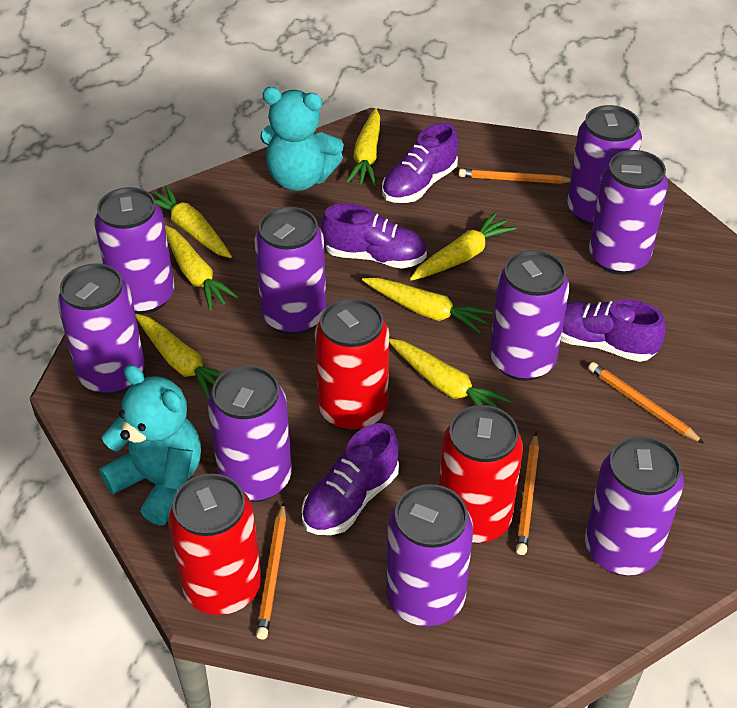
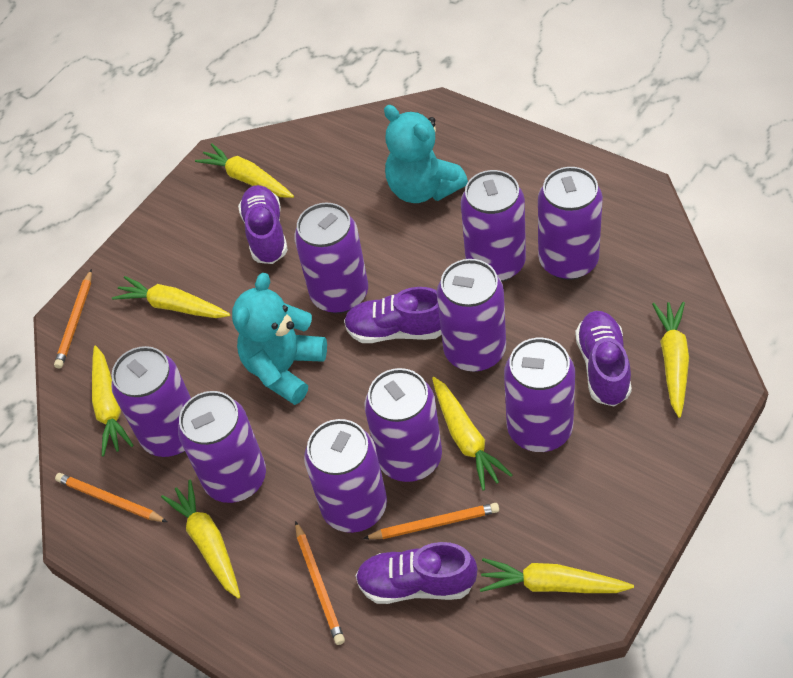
red can: [168,473,261,615] [315,298,389,431] [439,405,523,543] = 3 -> none = 0

